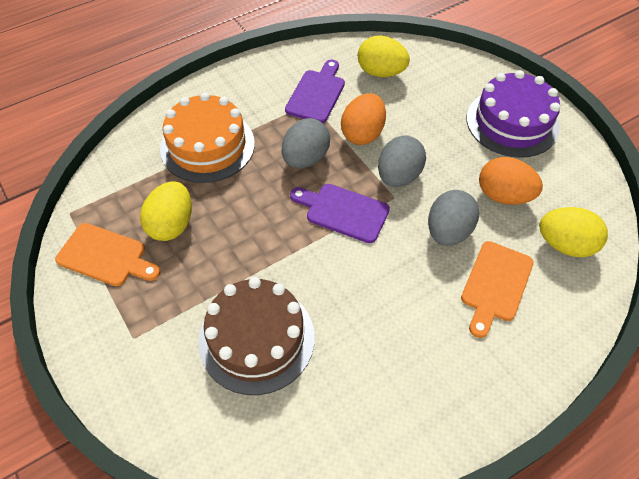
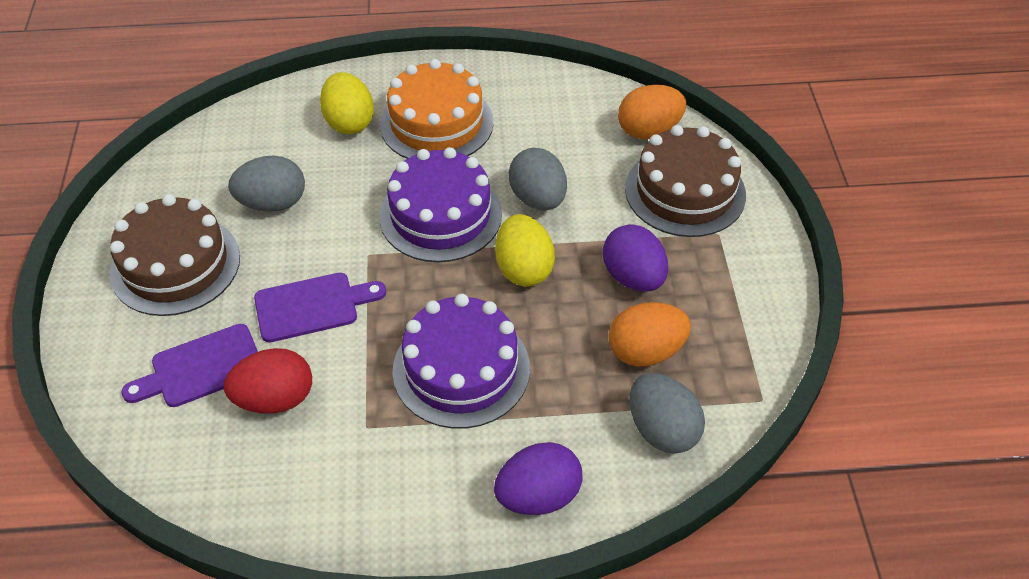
brown cake: [199,277,315,395] = 1 -> [110,194,240,316] [625,125,746,237] = 2
orange cutting board: [55,223,161,286] [461,241,534,338] = 2 -> none = 0
purple cake: [467,70,560,158] = 1 -> [379,147,502,262] [392,294,530,429] = 2
purple egg: none = 0 -> [494,442,582,515] [603,224,668,292] = 2
red egg: none = 0 -> [224,348,312,414] = 1
yellow egg: [140,181,192,241] [358,35,410,77] [539,207,608,257] = 3 -> [320,72,374,134] [495,214,555,287] = 2

